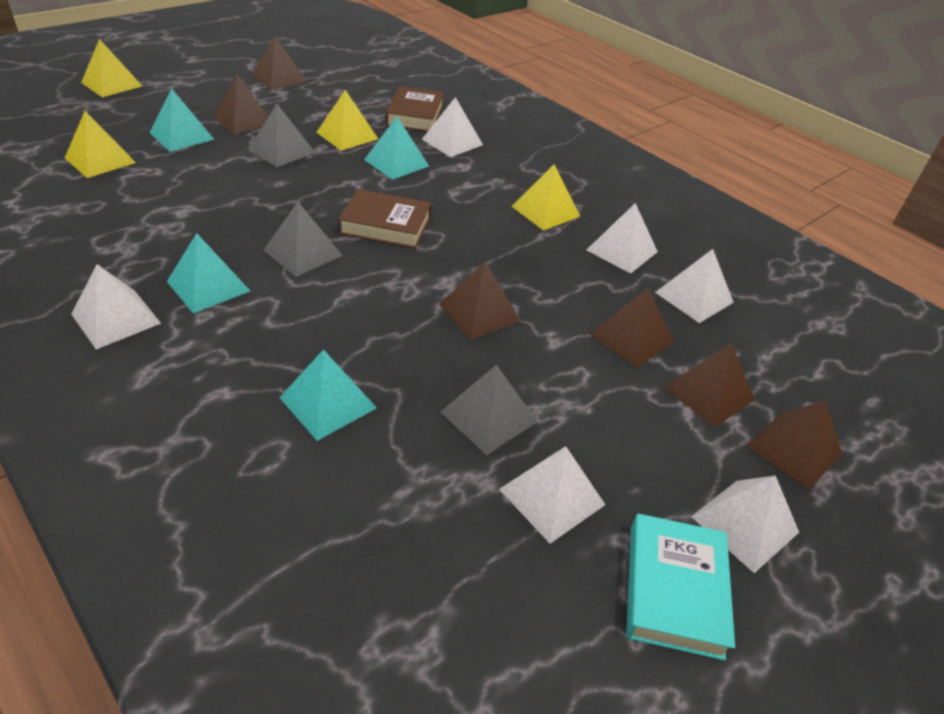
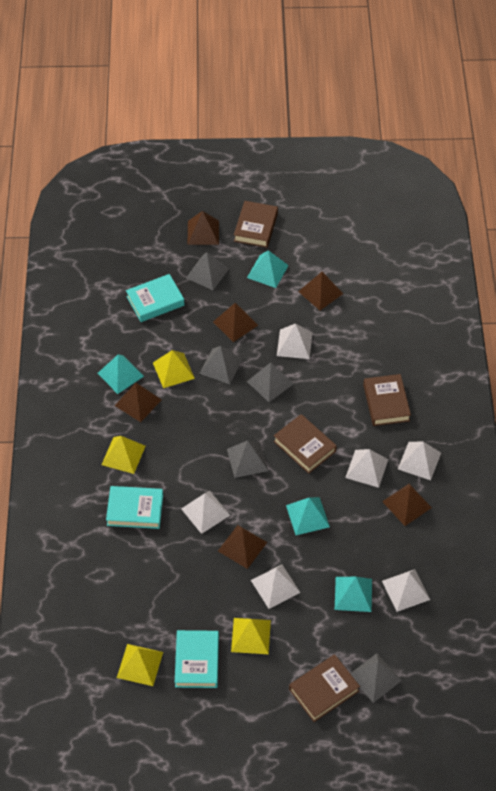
brown book: [338,189,432,249] [386,86,444,132] = 2 -> [234,201,278,248] [273,414,337,474] [289,654,360,722] [363,374,411,426] = 4
grey pyramid: [249,104,315,167] [264,202,343,277] [441,365,537,455] = 3 -> [186,252,229,290] [199,346,243,384] [227,440,268,478] [247,362,293,402] [350,653,402,703] = 5
turquoise book: [626,514,735,661] = 1 -> [106,486,163,529] [126,274,185,322] [175,630,219,688] = 3

